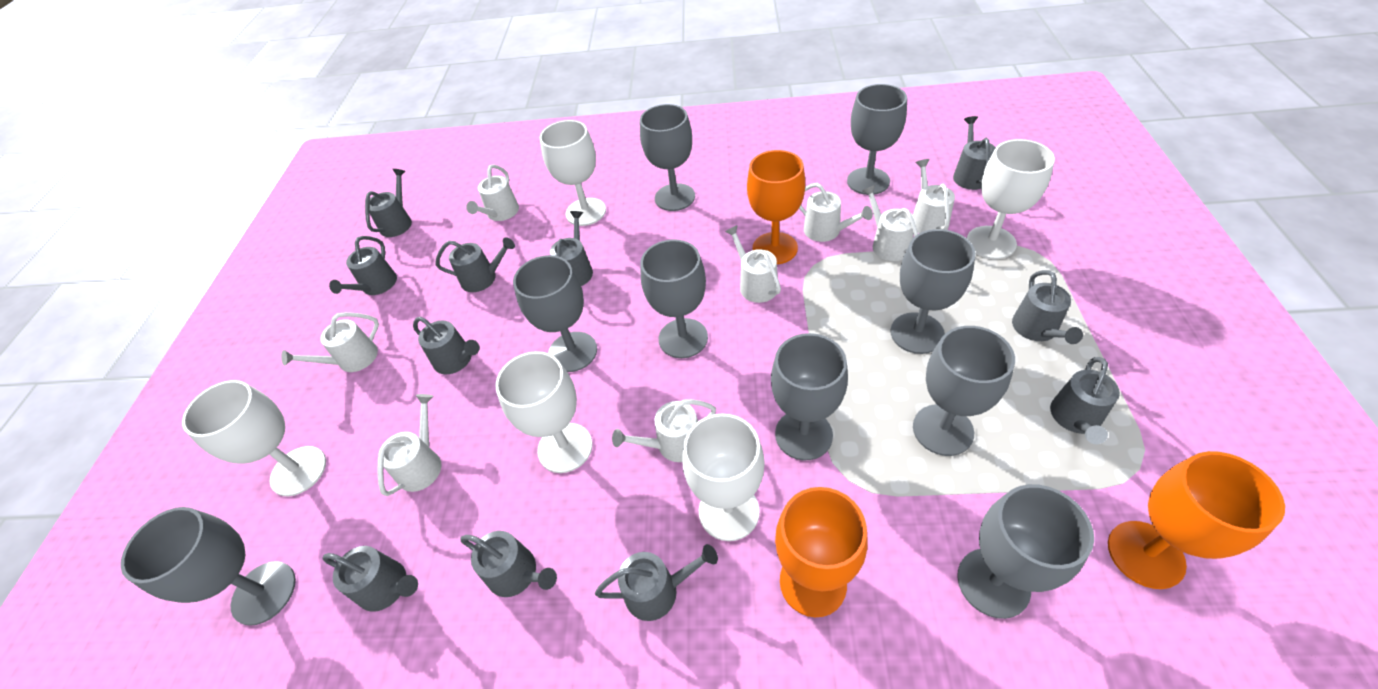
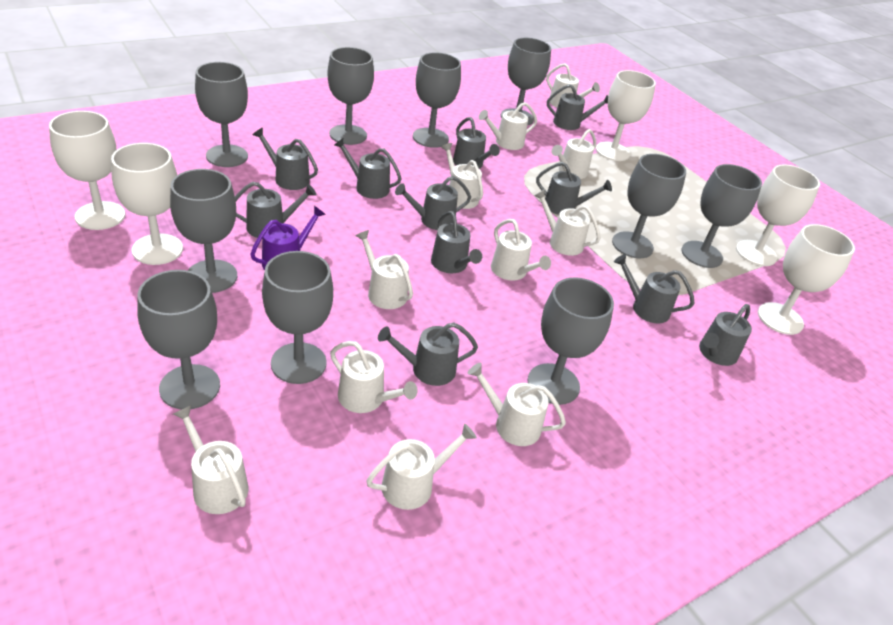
grey goblet: [121,507,296,626] [513,255,597,372] [640,104,695,211] [640,239,708,358] [771,333,848,460] [847,84,907,195] [891,229,976,354] [913,326,1015,456] [957,484,1094,619] = 9 -> [137,270,220,409] [170,169,237,293] [195,62,248,167] [262,251,333,384] [327,47,374,145] [413,52,461,148] [501,38,551,126] [528,277,614,405] [612,154,686,258] [681,164,762,268] = 10
orange goblet: [747,150,805,264] [775,487,867,617] [1108,451,1285,589] = 3 -> none = 0
purple watering can: none = 0 -> [250,206,326,270] = 1
white watering can: [281,312,379,372] [377,394,442,496] [466,164,519,221] [612,399,716,462] [725,225,781,303] [799,183,873,242] [862,185,918,261] [913,159,955,233] = 8 -> [173,405,248,514] [330,341,417,413] [356,230,413,309] [366,424,477,510] [441,143,483,209] [468,363,566,446] [479,102,537,150] [491,219,551,281] [534,189,601,256] [546,63,600,107] [552,129,596,179] = 11

